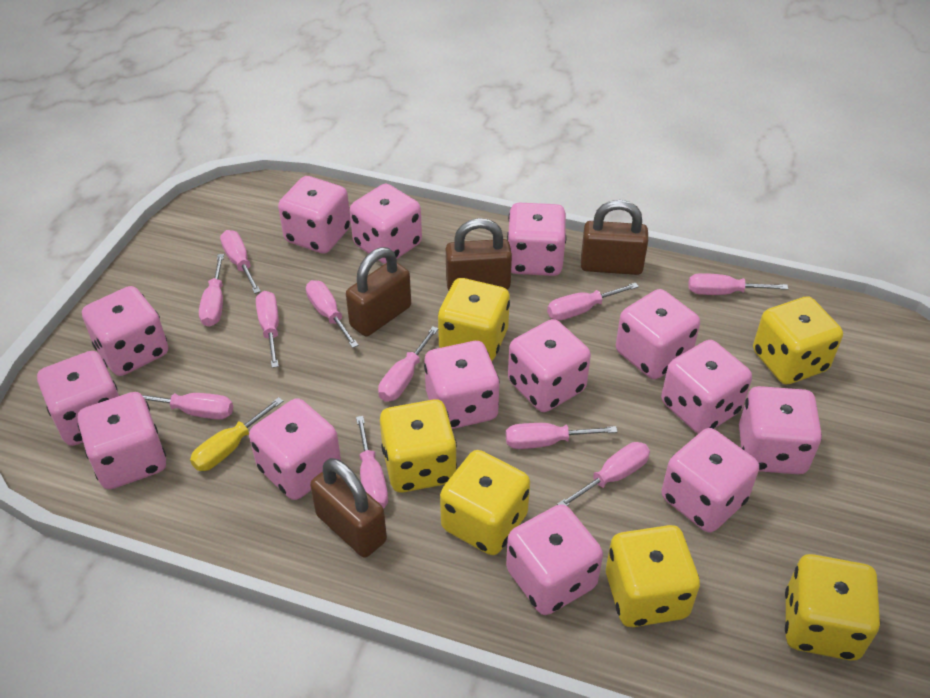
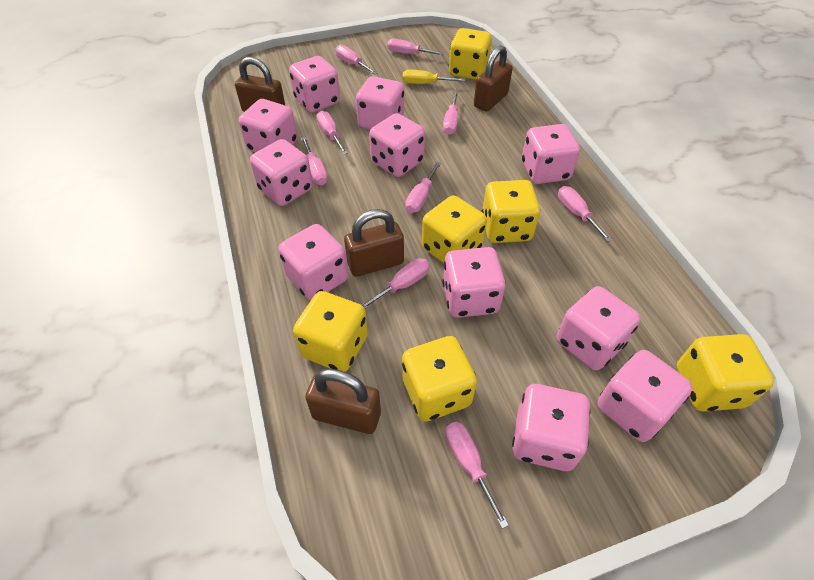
pink dice: [37,351,119,446] [77,392,166,489] [82,286,168,376] [249,398,341,500] [278,176,351,253] [350,184,422,264] [424,341,500,429] [506,504,603,615] [507,203,566,276] [508,319,591,412] [616,289,700,379] [661,340,752,434] [662,428,759,532] [739,386,822,474] = 14 -> [239,99,298,153] [250,139,313,206] [278,224,348,300] [289,56,340,112] [356,76,404,130] [369,113,425,177] [442,247,506,318] [512,384,591,471] [522,124,580,184] [557,286,641,370] [597,350,693,442] = 11
pink screwdriver: [128,392,233,419] [199,254,224,327] [220,230,261,294] [256,291,279,368] [306,280,359,348] [356,416,388,509] [378,326,438,402] [506,423,617,449] [547,282,639,320] [557,442,650,506] [688,273,788,295] = 11 -> [301,137,328,185] [316,111,348,155] [336,45,378,75] [361,258,430,309] [387,39,445,55] [405,161,441,213] [443,91,458,135] [445,422,509,529] [558,186,612,242] = 9

